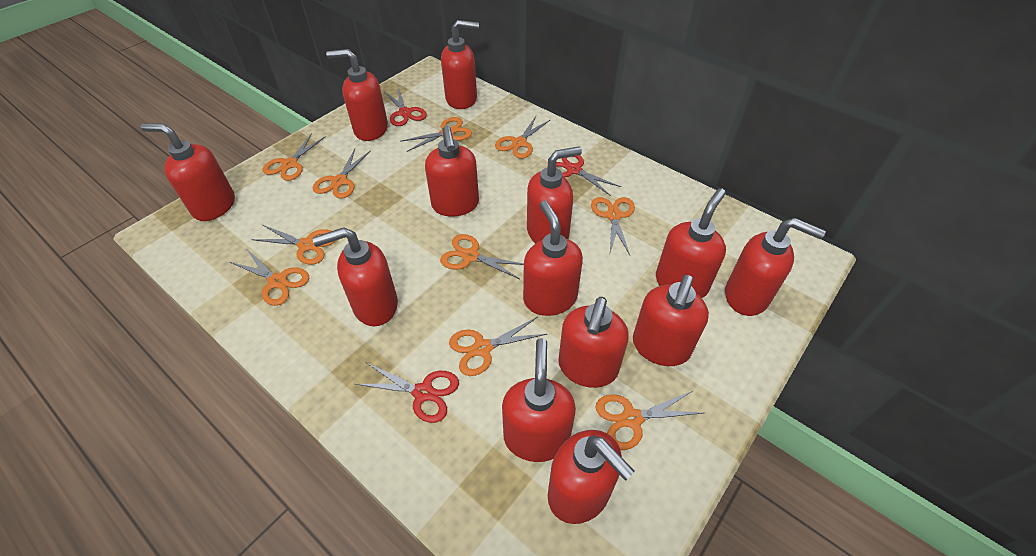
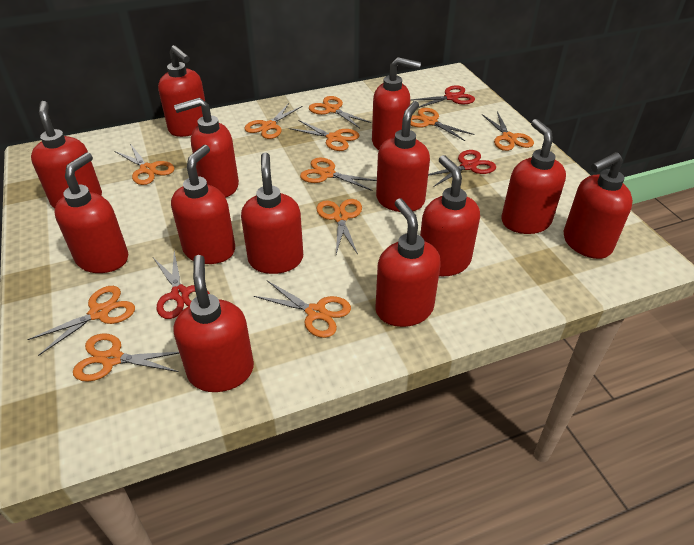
orange scissors: [230,248,309,306] [251,225,335,265] [263,133,326,181] [313,149,371,199] [400,117,472,152] [440,234,524,279] [449,317,547,376] [495,116,550,159] [591,197,635,255] [595,391,703,450] = 10 -> [27,286,135,356] [73,333,179,382] [114,144,174,185] [245,103,302,139] [254,281,351,338] [289,120,359,151] [300,158,377,191] [309,96,371,128] [317,199,362,255] [411,108,475,141] [482,111,534,151] = 11

